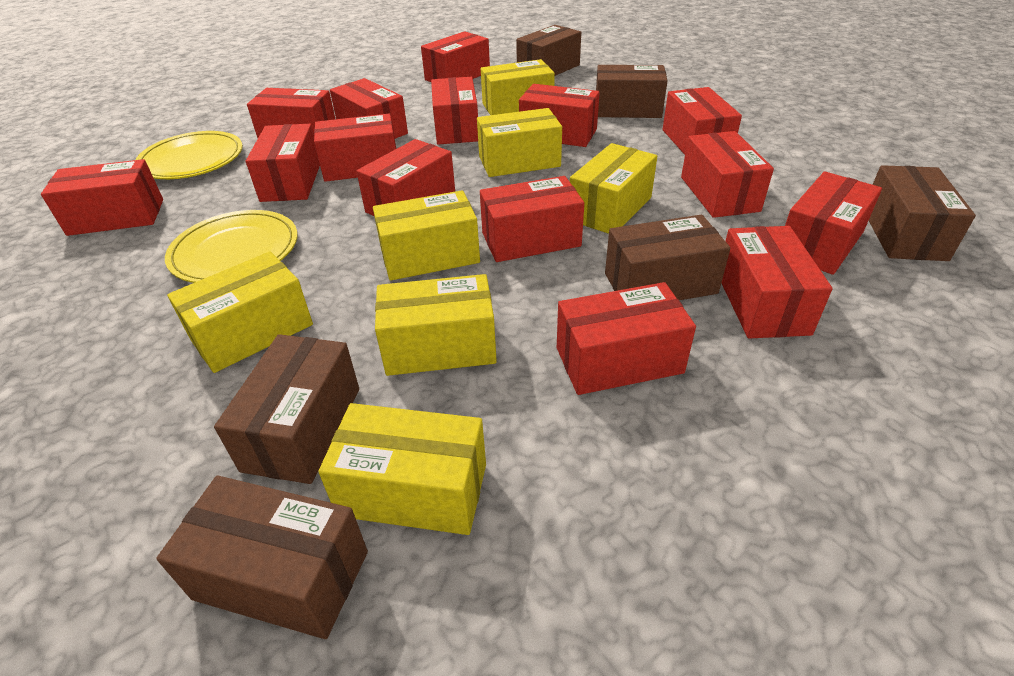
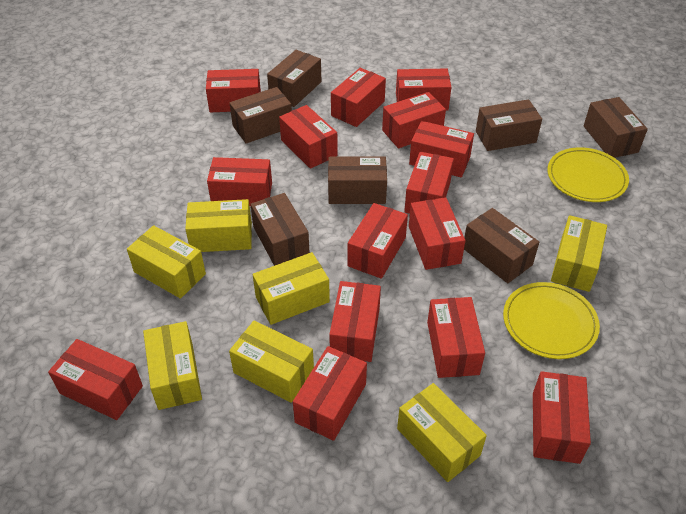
brown box: [156,476,368,639] [214,334,359,484] [516,25,581,76] [596,65,668,118] [605,215,731,300] [869,165,976,261] = 6 -> [230,87,292,144] [250,193,310,266] [267,50,321,107] [328,157,387,204] [464,208,539,283] [476,99,542,151] [584,97,648,158] = 7

